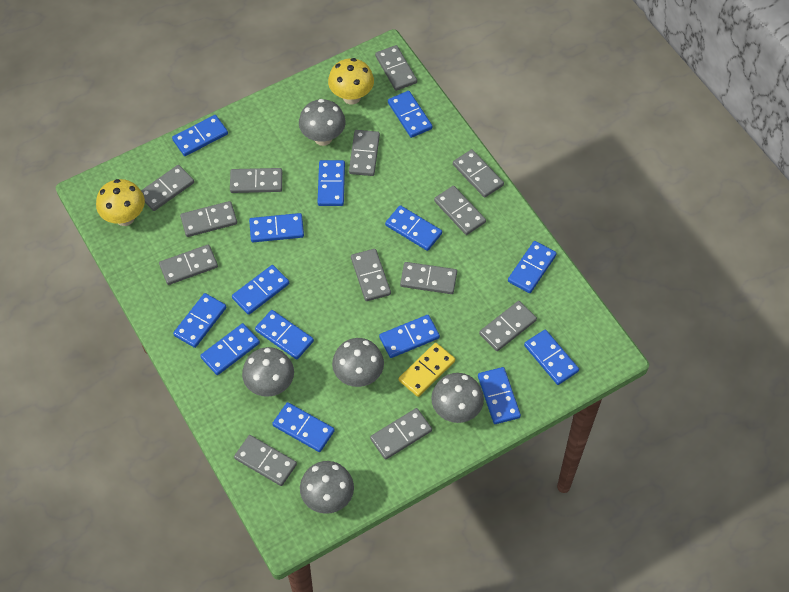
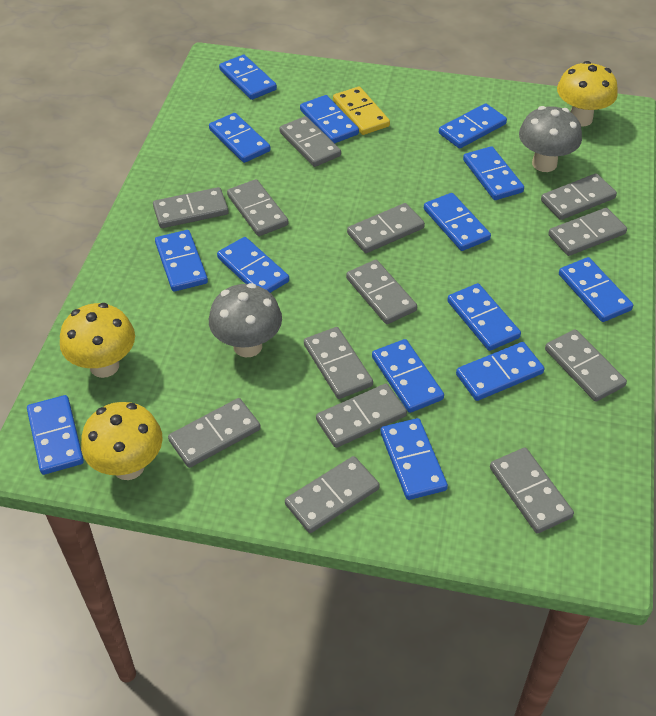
grey mushroom: [242,347,294,397] [299,99,345,146] [300,461,354,514] [332,338,384,387] [431,373,484,423] = 5 -> [209,283,282,357] [519,106,582,172] = 2
yellow mushroom: [96,179,145,226] [328,58,374,105] = 2 -> [60,303,135,378] [81,402,163,480] [557,61,618,127] = 3

